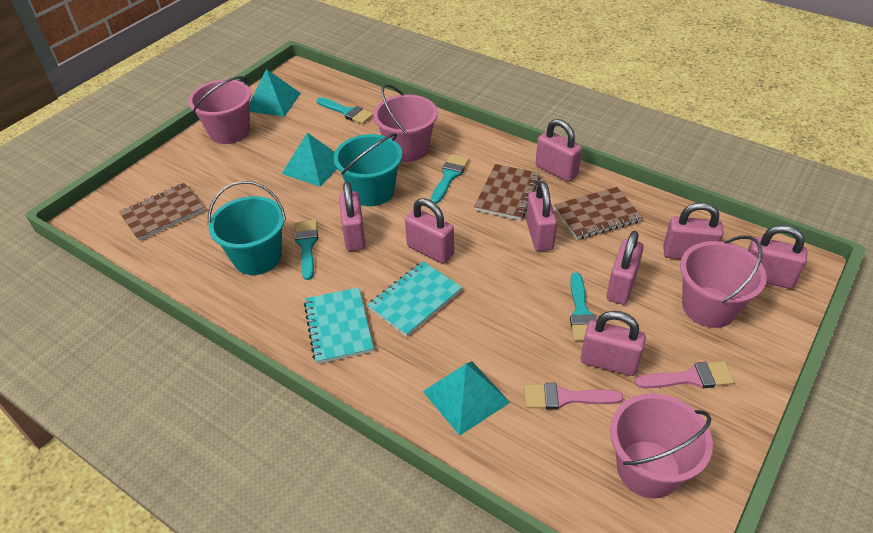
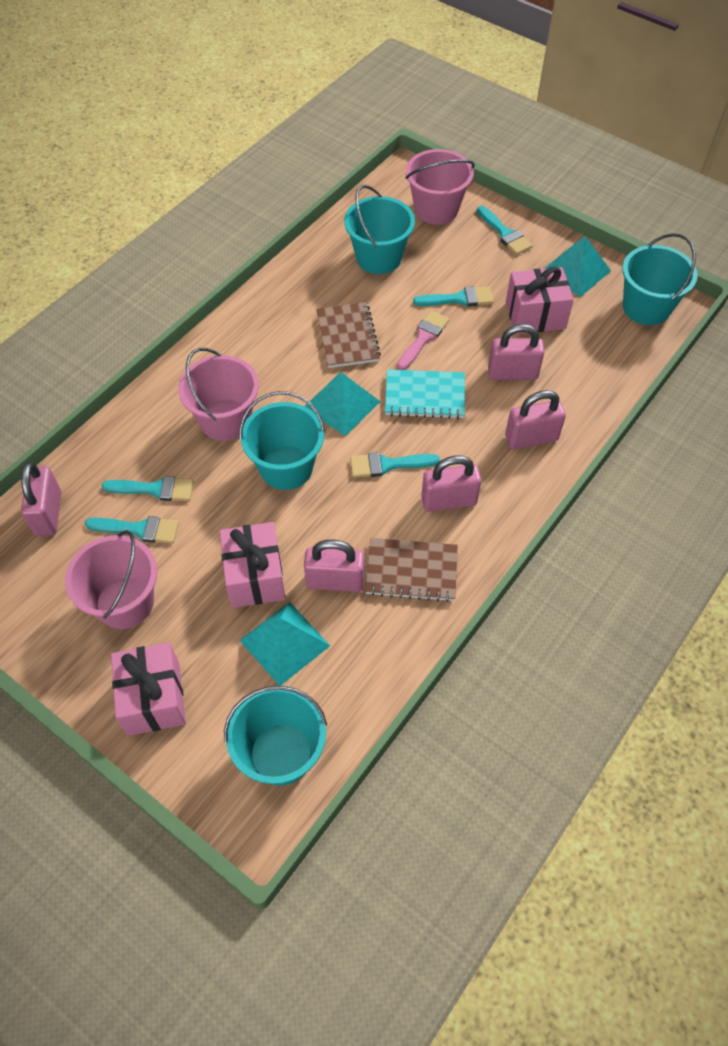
brown notebook: [119,183,205,241] [474,164,540,221] [554,187,642,239] = 3 -> [316,302,381,368] [365,538,458,602] = 2
pink brush: [524,383,623,409] [635,361,734,388] = 2 -> [397,310,450,370] = 1
pink bucket: [188,76,251,144] [373,84,438,162] [610,393,713,499] [680,236,767,328] = 4 -> [65,530,157,629] [178,348,259,441] [405,149,475,225] = 3
pink gift: none = 0 -> [111,643,186,736] [219,522,286,608] [506,267,574,334] = 3
pink padlock: [339,182,366,251] [405,198,454,264] [526,181,557,251] [536,119,582,182] [581,311,646,376] [607,231,644,305] [663,202,724,259] [748,225,807,289] = 8 -> [21,462,61,536] [304,540,364,592] [421,455,481,512] [488,324,545,380] [505,390,566,449] = 5
turquoise brush: [295,220,318,280] [316,97,373,124] [431,154,469,204] [570,273,597,341] = 4 -> [85,516,179,544] [102,476,194,501] [350,452,440,478] [413,286,494,307] [477,206,533,255] = 5
turquoise bucket: [208,181,286,275] [334,133,402,206] = 2 -> [224,686,327,786] [239,391,325,490] [344,185,415,274] [622,233,698,325] = 4
turquoise notebook: [304,287,374,364] [367,261,462,337] = 2 -> [385,369,465,419] = 1

